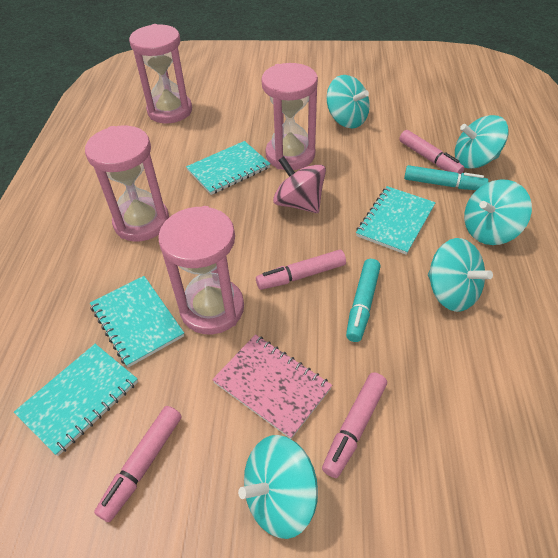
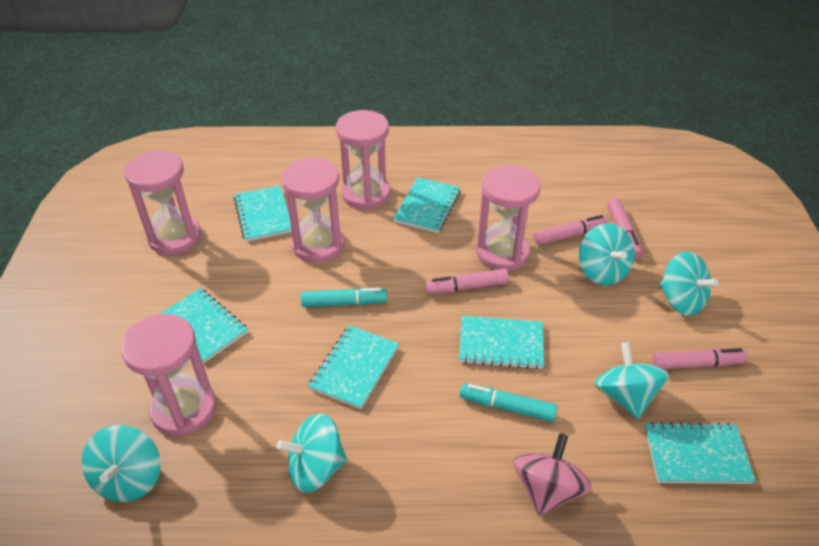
pink hourglass: [85,126,169,241] [129,24,192,123] [158,206,244,334] [261,63,318,170] = 4 -> [121,314,217,437] [124,150,201,255] [281,157,345,263] [336,110,390,210] [476,165,541,271] = 5
pink notebook: [212,334,332,439] = 1 -> none = 0
turquoise notebook: [14,344,138,456] [90,276,184,368] [186,141,270,195] [356,186,436,255] = 4 -> [160,288,248,364] [234,186,292,242] [308,325,399,409] [393,177,461,233] [459,316,544,370] [645,422,756,484] = 6

